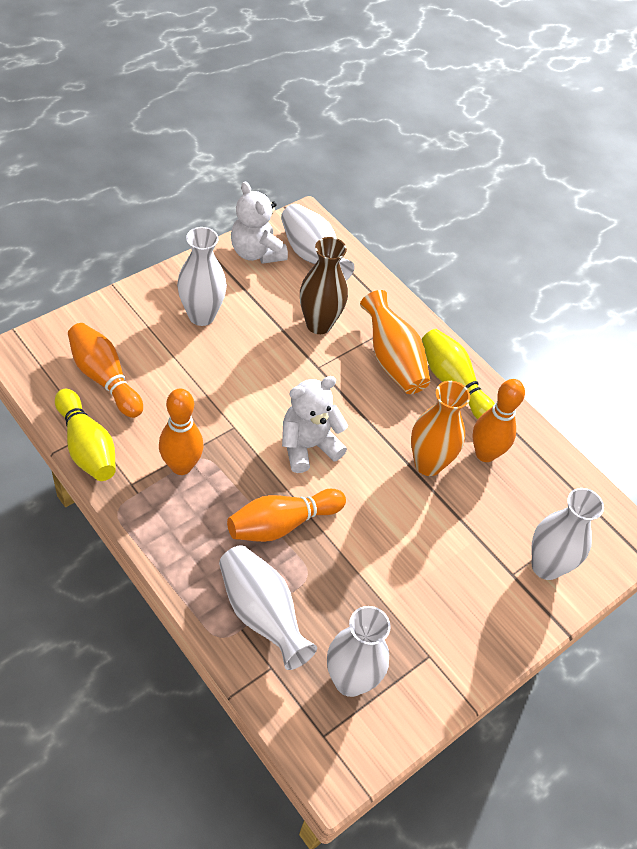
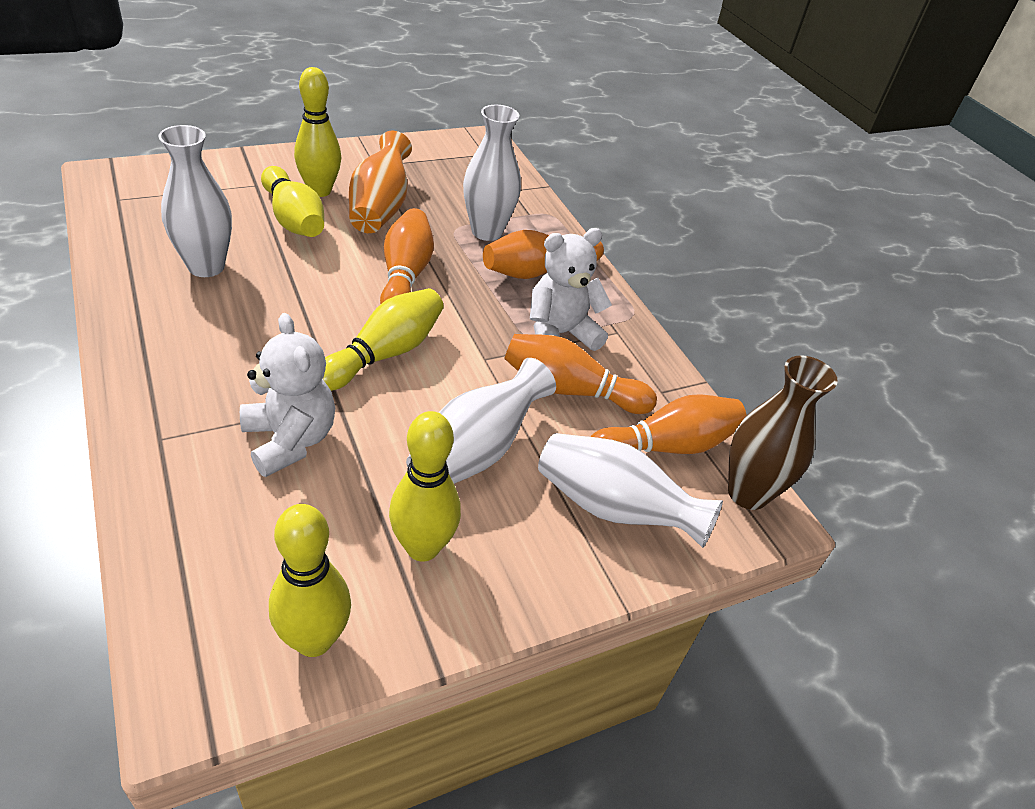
orange vase: [360,290,430,394] [411,381,470,476] = 2 -> [349,131,412,233] = 1
white vase: [177,227,227,326] [219,545,317,670] [281,204,355,280] [327,606,391,697] [531,488,604,580] = 5 -> [159,125,232,277] [406,358,556,484] [463,105,521,241] [538,433,723,548] = 4
yellow bowling pin: [55,389,116,481] [422,329,495,419] = 2 -> [261,166,324,237] [269,504,351,657] [294,67,341,197] [323,288,444,391] [389,411,461,562] = 5

